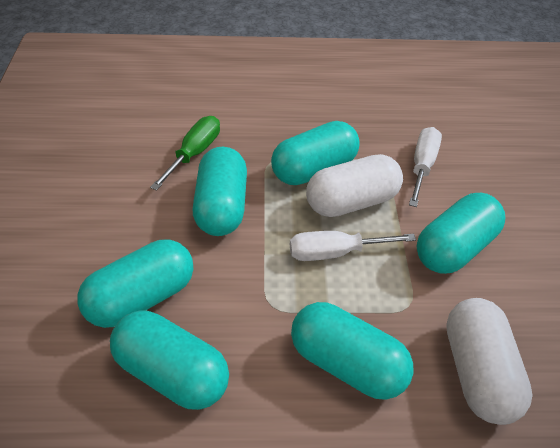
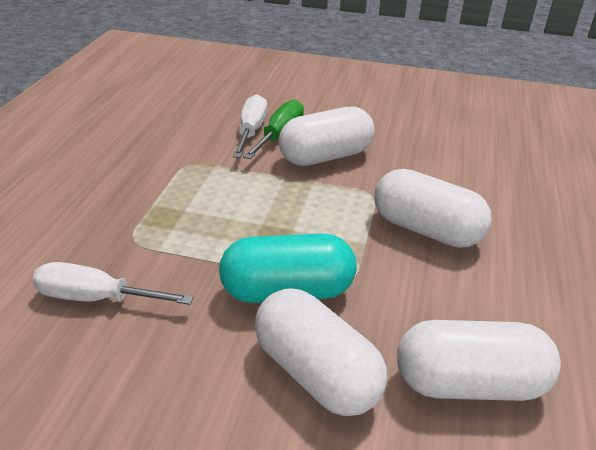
turquoise capsule: [77,240,193,328] [110,311,229,410] [193,147,247,236] [271,121,360,185] [291,302,413,400] [417,193,506,274] = 6 -> [219,233,356,303] = 1
white capsule: [306,154,403,217] [446,298,533,425] = 2 -> [255,288,387,416] [279,107,375,166] [374,169,492,248] [397,320,561,401] = 4

